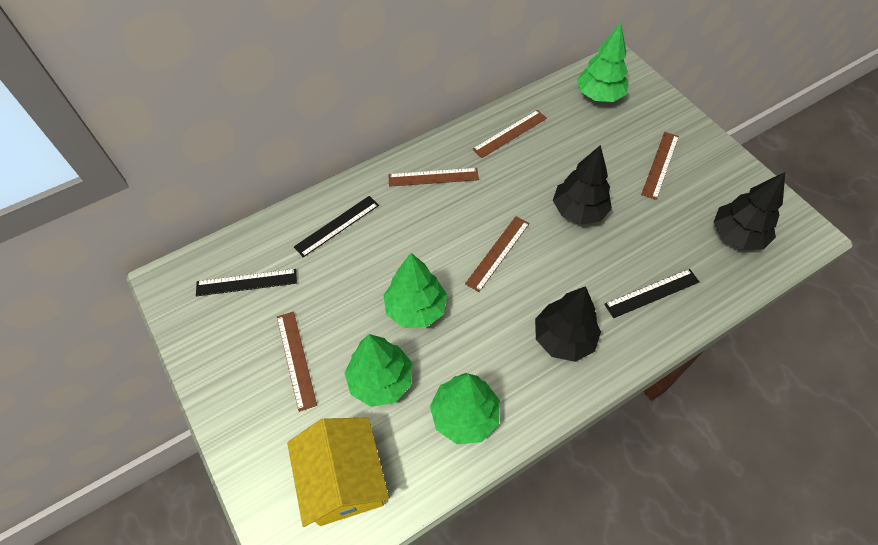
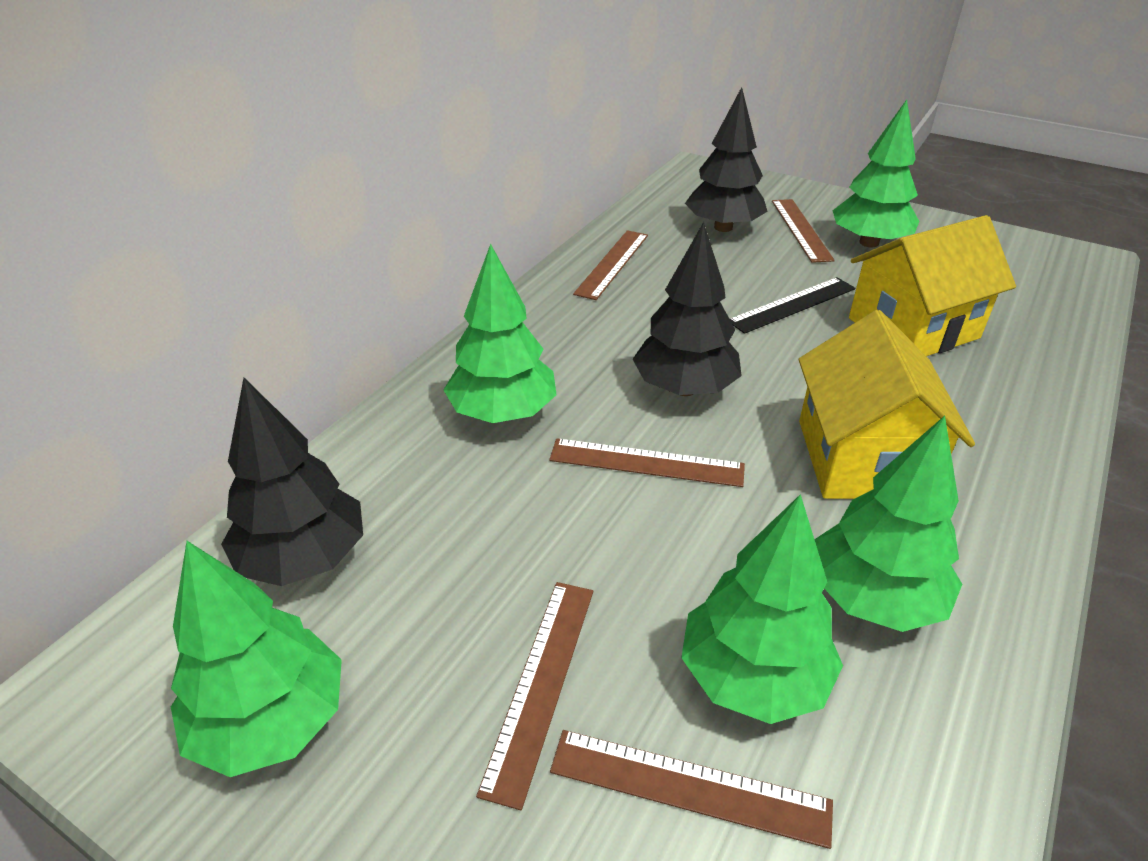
black ruler: [196,269,297,296] [294,196,379,257] [604,269,699,318] = 3 -> [730,277,856,334] = 1
green tree: [345,334,412,407] [384,253,447,328] [430,373,500,444] [577,23,629,102] = 4 -> [171,541,342,777] [444,244,557,423] [681,494,843,724] [814,416,962,632] [833,100,919,247] = 5
yellow house: [287,418,389,527] = 1 -> [798,310,975,499] [849,215,1016,356] = 2

